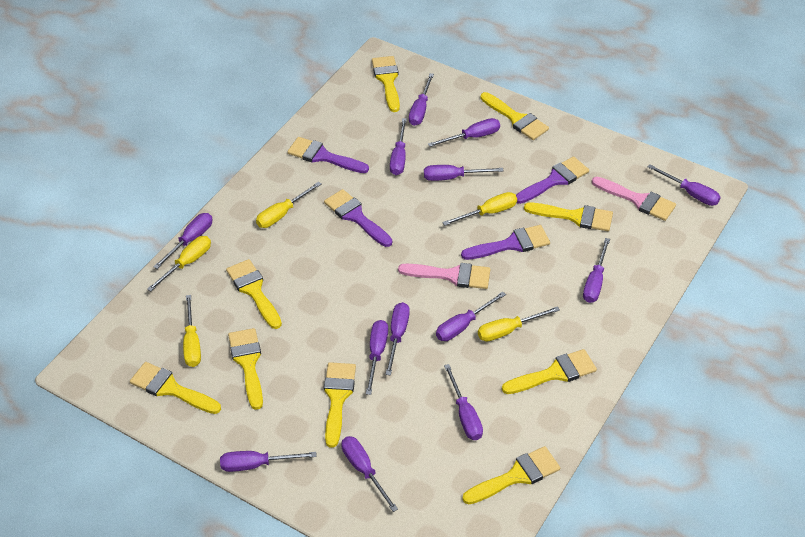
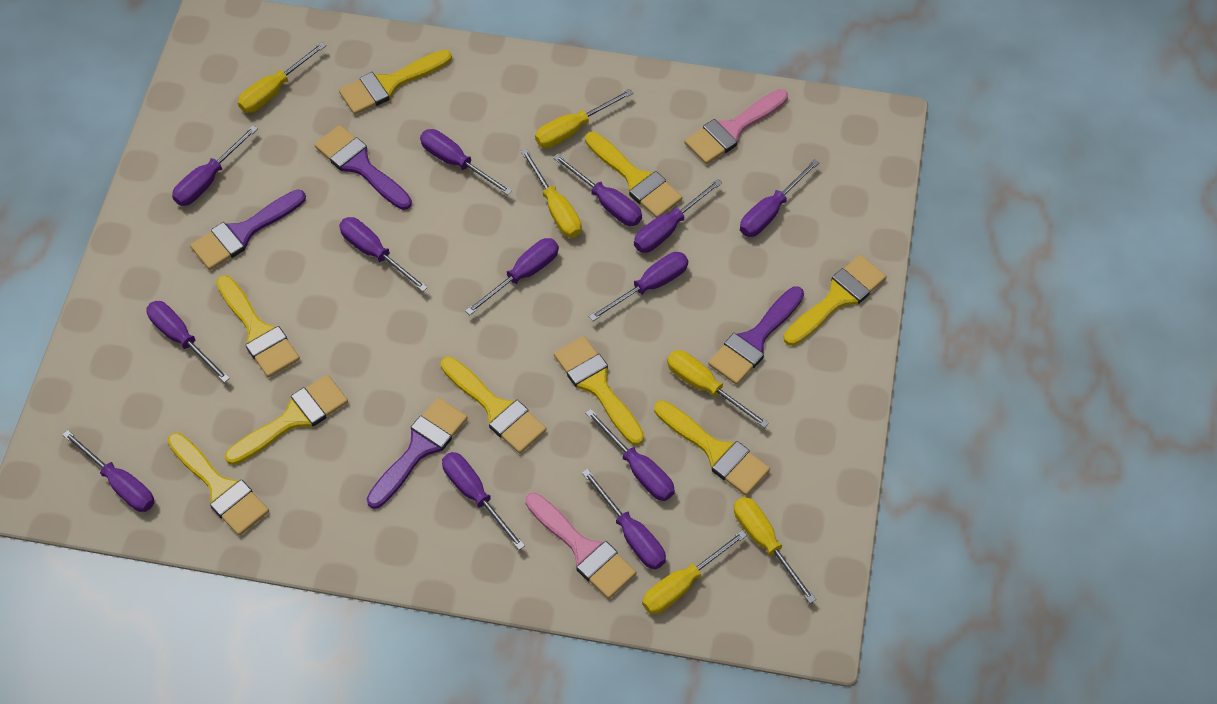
yellow screwdriver: [147,236,211,292] [183,295,201,367] [256,181,321,228] [442,192,517,226] [478,306,560,341] = 5 -> [238,42,326,113] [521,148,582,238] [535,89,633,148] [642,530,747,614] [667,350,769,428] [734,497,816,603] = 6

